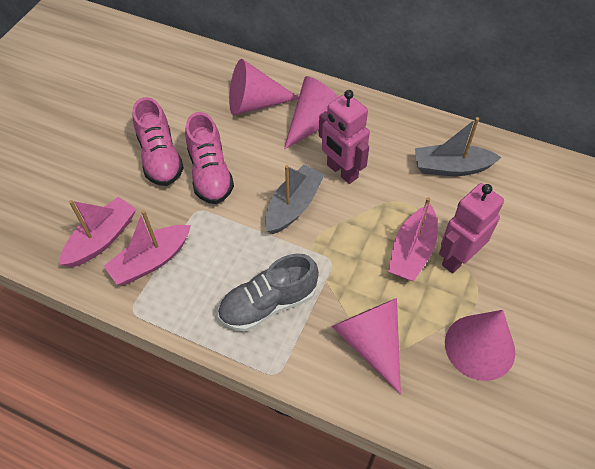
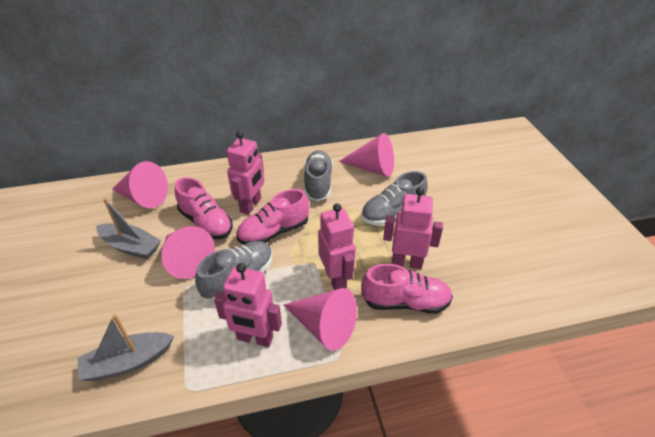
grey shoe: [218,253,319,332] = 1 -> [195,241,273,301] [304,150,333,201] [361,171,428,226] = 3
pink boat: [59,197,136,267] [104,210,191,285] [388,197,438,281] = 3 -> none = 0
pink robot: [319,90,370,184] [439,183,504,273] = 2 -> [214,263,282,347] [227,131,264,215] [318,203,356,290] [383,187,443,269] = 4
pink shoe: [132,97,184,186] [185,112,234,204] = 2 -> [175,177,233,239] [237,189,309,244] [361,264,453,314] = 3

